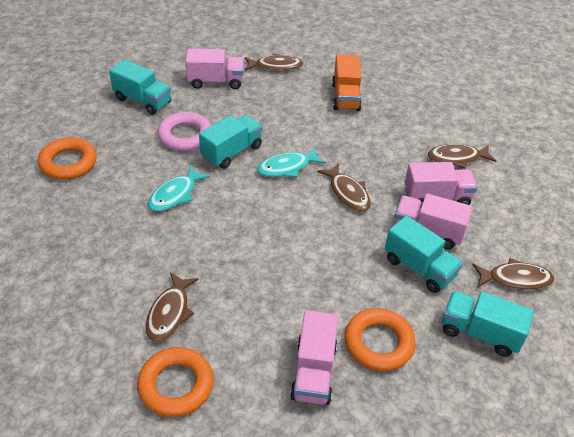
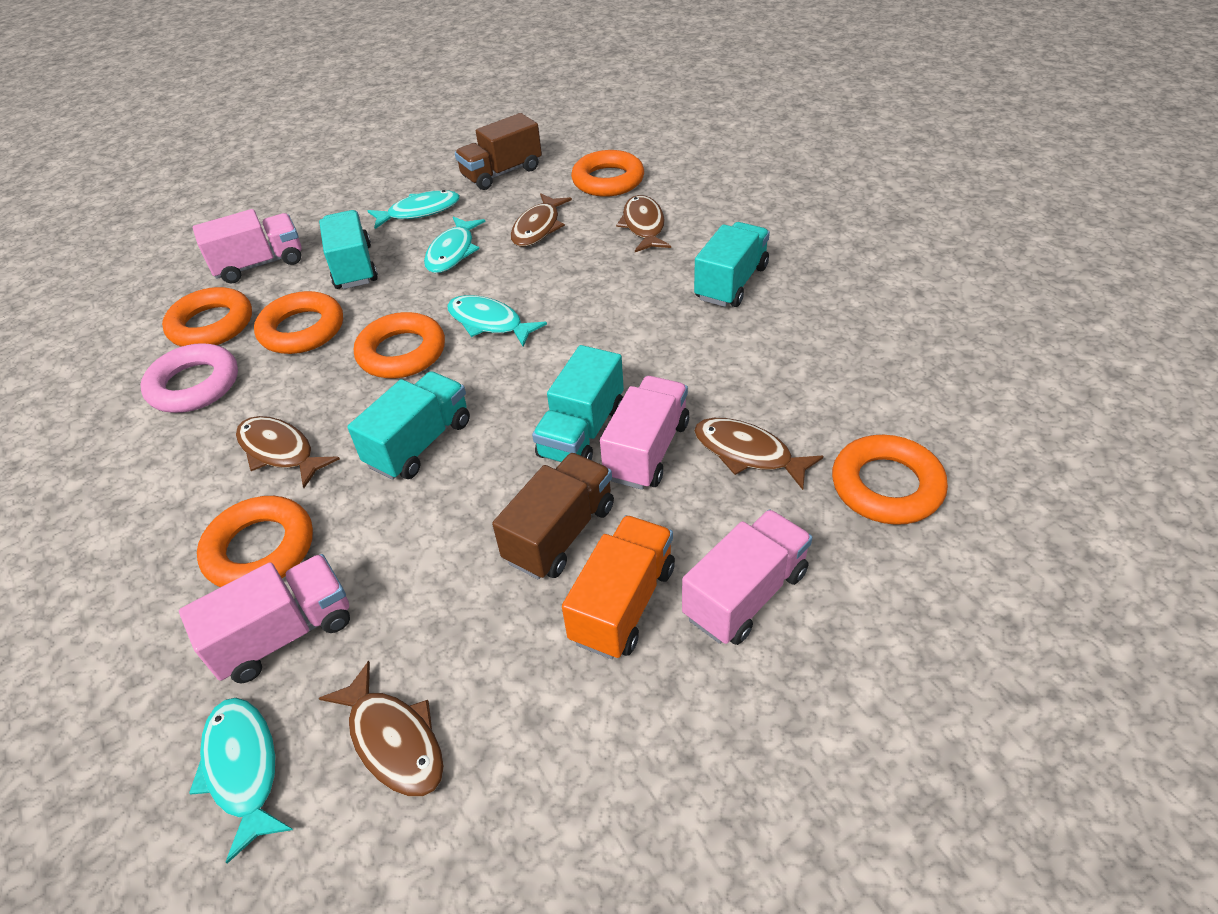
brown truck: none = 0 -> [455,113,542,190] [492,453,614,579] = 2
orange ring: [38,137,97,180] [137,347,214,417] [344,308,416,371] = 3 -> [162,287,252,347] [197,496,313,587] [254,291,343,354] [354,312,445,378] [571,150,644,197] [832,435,948,525] = 6
turquoise fish: [148,165,210,211] [257,147,326,177] = 2 -> [189,698,293,864] [368,190,460,229] [424,217,486,273] [447,295,547,347] = 4

